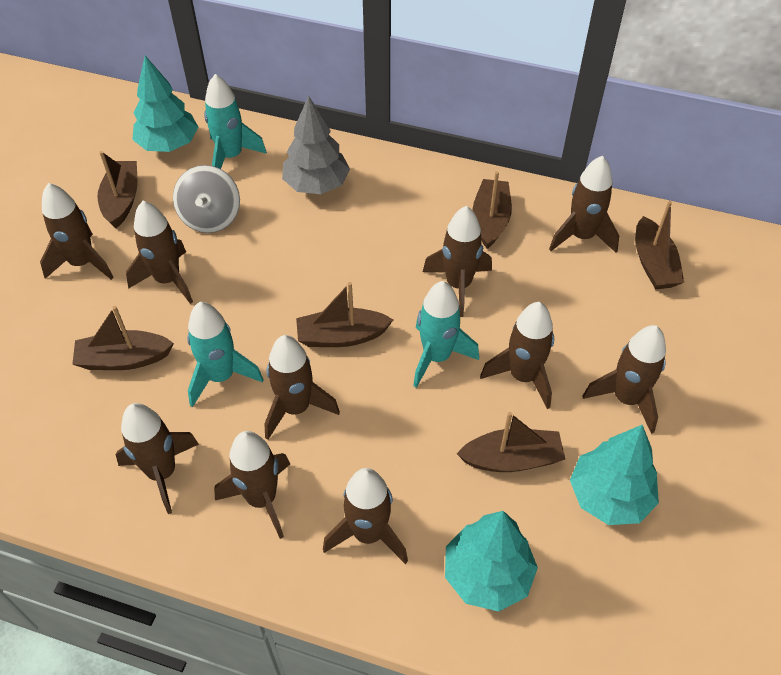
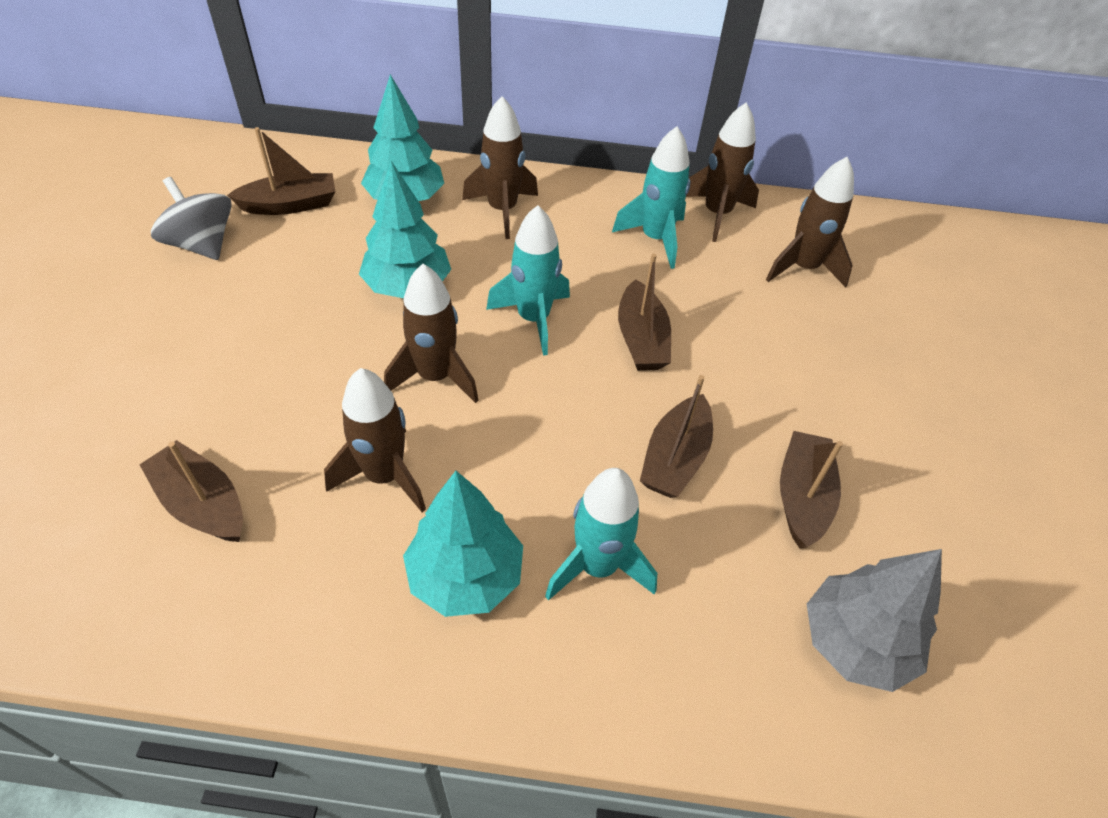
brown boat: [72,306,174,370] [97,151,138,228] [296,282,393,347] [457,412,565,472] [472,171,512,249] [635,201,684,289] = 6 -> [140,440,243,542] [227,127,335,215] [618,253,671,371] [640,375,713,498] [780,431,843,549] = 5
brown rocket: [40,183,114,280] [116,403,199,514] [126,201,193,304] [214,431,290,539] [264,335,340,440] [323,468,408,564] [423,206,492,317] [480,302,554,409] [549,156,619,253] [583,325,666,434] = 10 -> [324,368,426,512] [384,264,478,403] [462,96,538,239] [686,103,759,242] [766,157,854,287] = 5

